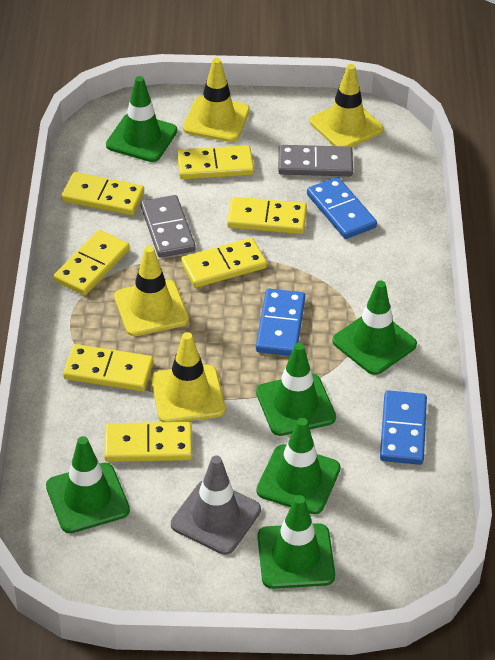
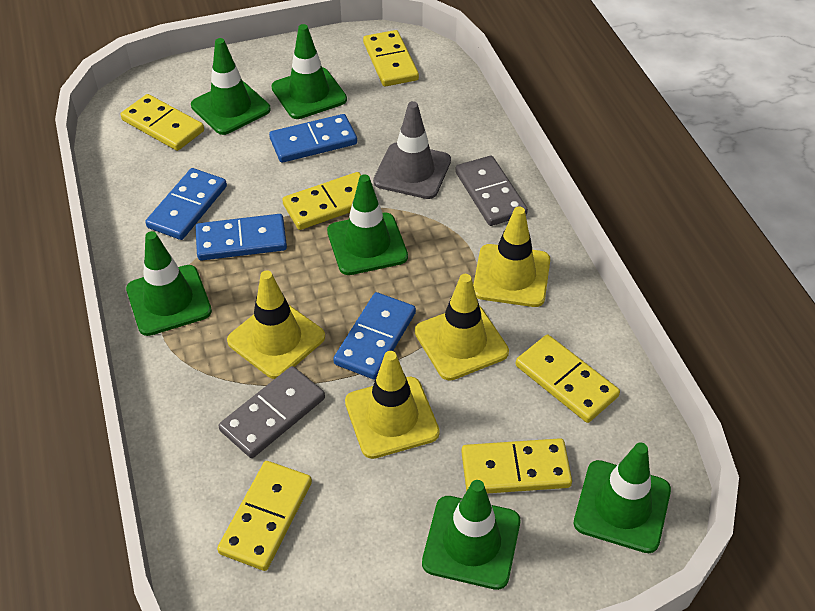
blue domino: [256,289,305,356] [307,177,377,239] [380,390,427,465] = 3 -> [146,168,227,240] [195,214,287,261] [269,114,357,163] [333,292,416,380] = 4
yellow domino: [54,230,130,295] [61,172,144,215] [63,344,153,391] [104,422,192,462] [177,145,254,179] [181,238,267,288] [227,197,307,234] = 7 -> [121,94,204,151] [217,461,312,571] [282,172,361,230] [363,30,419,87] [461,438,572,494] [516,335,620,423] = 6

